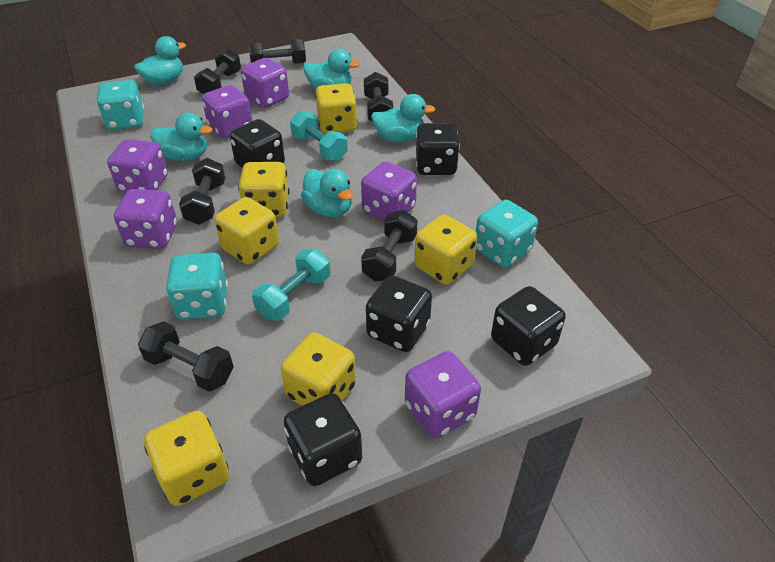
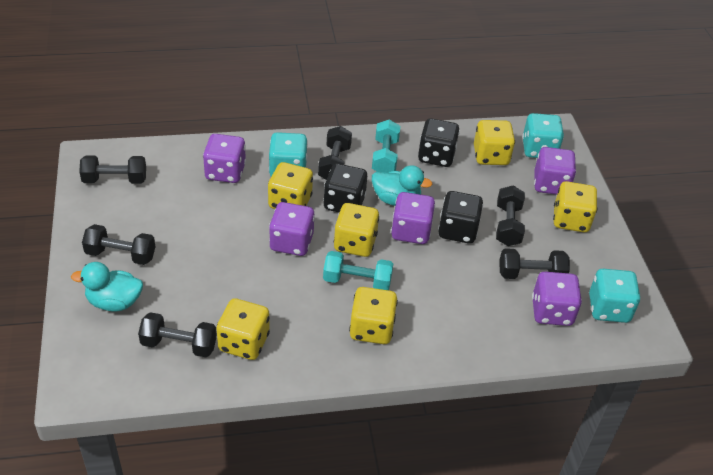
black dice: [230,119,285,168] [284,393,362,486] [366,275,432,352] [416,123,460,175] [491,286,566,366] = 5 -> [323,164,367,212] [418,118,460,167] [438,191,483,244] = 3
purple dice: [107,139,168,192] [114,189,177,249] [202,85,252,139] [241,58,289,108] [361,161,417,221] [405,351,481,438] = 6 -> [203,134,246,183] [269,202,315,256] [391,192,435,244] [532,272,582,326] [534,147,576,195] = 5
turquoise duck: [134,36,186,85] [150,113,212,161] [301,169,353,217] [303,49,360,89] [371,94,435,142] = 5 -> [71,262,143,312] [372,165,433,206] = 2

